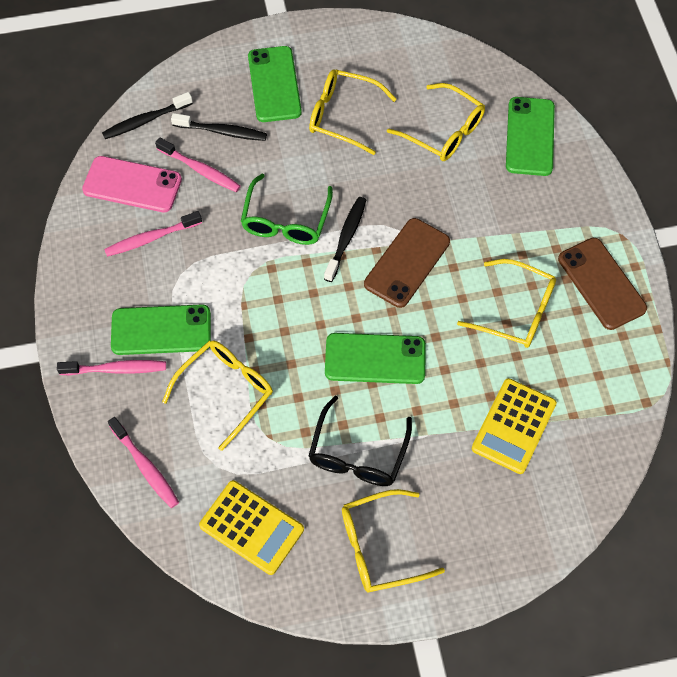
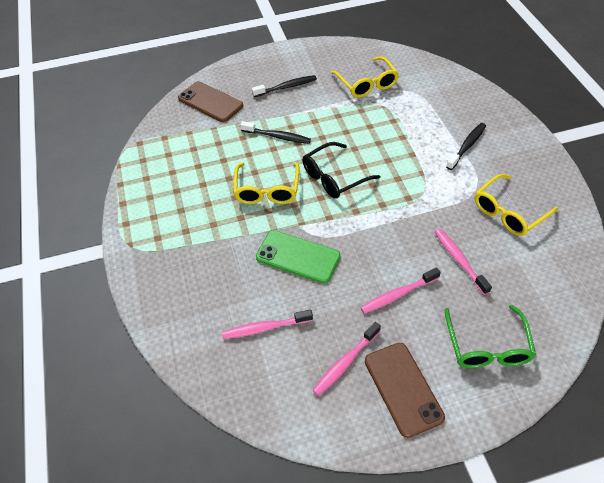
green phone: [111,304,211,355] [248,46,302,122] [325,333,426,384] [506,97,555,176] = 4 -> [256,230,341,284] = 1
pink phone: [82,156,182,212] = 1 -> none = 0
yellow calculator: [199,480,304,575] [472,378,557,474] = 2 -> none = 0
yellow glasses: [162,340,273,451] [309,69,397,155] [342,489,445,592] [387,83,485,161] [457,259,556,348] = 5 -> [233,162,300,204] [331,56,399,98] [475,174,558,236] = 3

